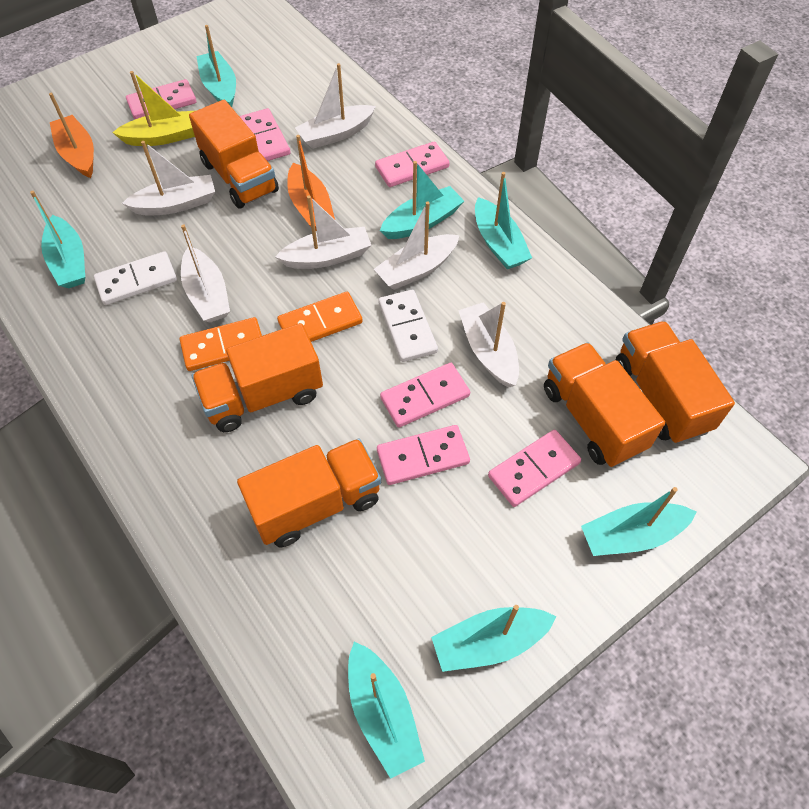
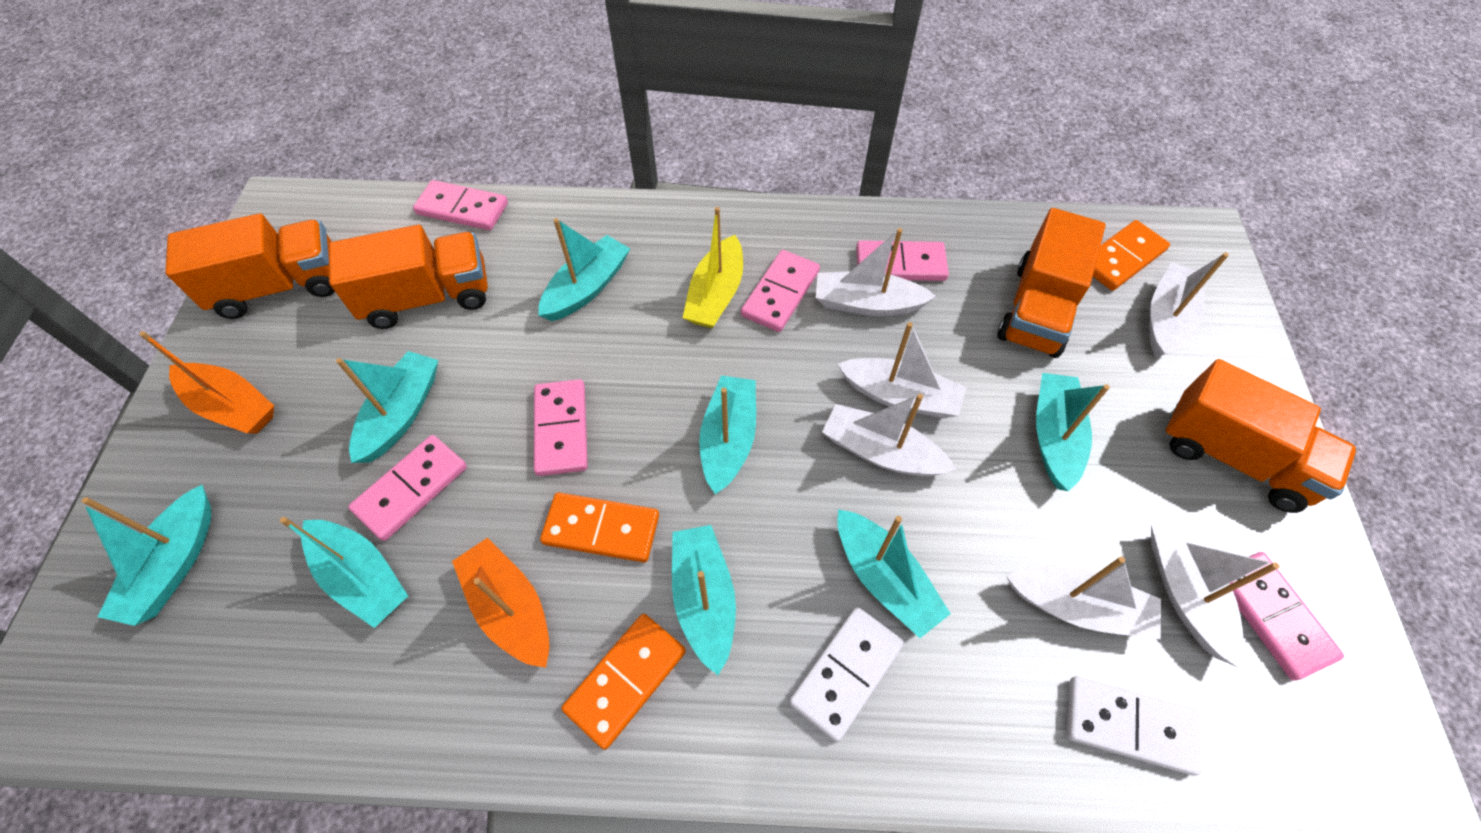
orange domino: [180,317,262,371] [277,292,363,342] = 2 -> [540,492,659,563] [561,614,686,750] [1093,220,1170,291] = 3
orange truck: [189,100,279,208] [192,323,323,432] [237,439,381,547] [544,342,665,467] [616,321,735,444] = 5 -> [165,213,335,319] [329,225,488,329] [997,208,1106,358] [1164,359,1357,513] = 4
turquoise boat: [30,191,85,288] [197,25,236,107] [348,642,425,779] [380,161,464,239] [431,605,557,672] [475,172,532,269] [581,487,697,556] = 7 -> [82,485,211,626] [280,517,408,628] [336,351,438,463] [538,218,630,321] [672,525,736,675] [699,375,756,494] [837,509,951,638] [1036,373,1110,491] = 8

